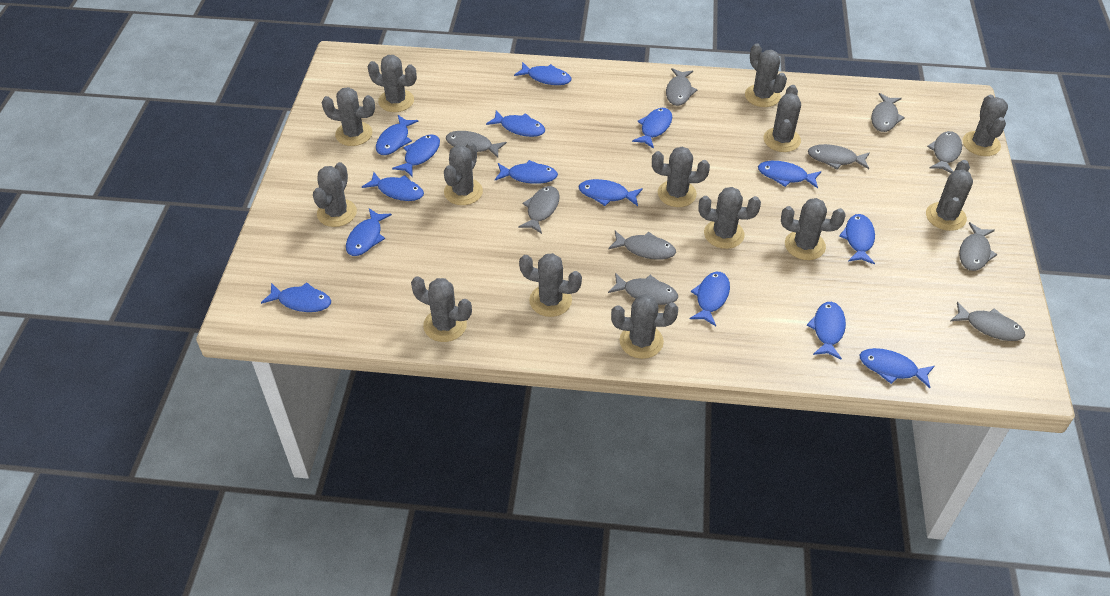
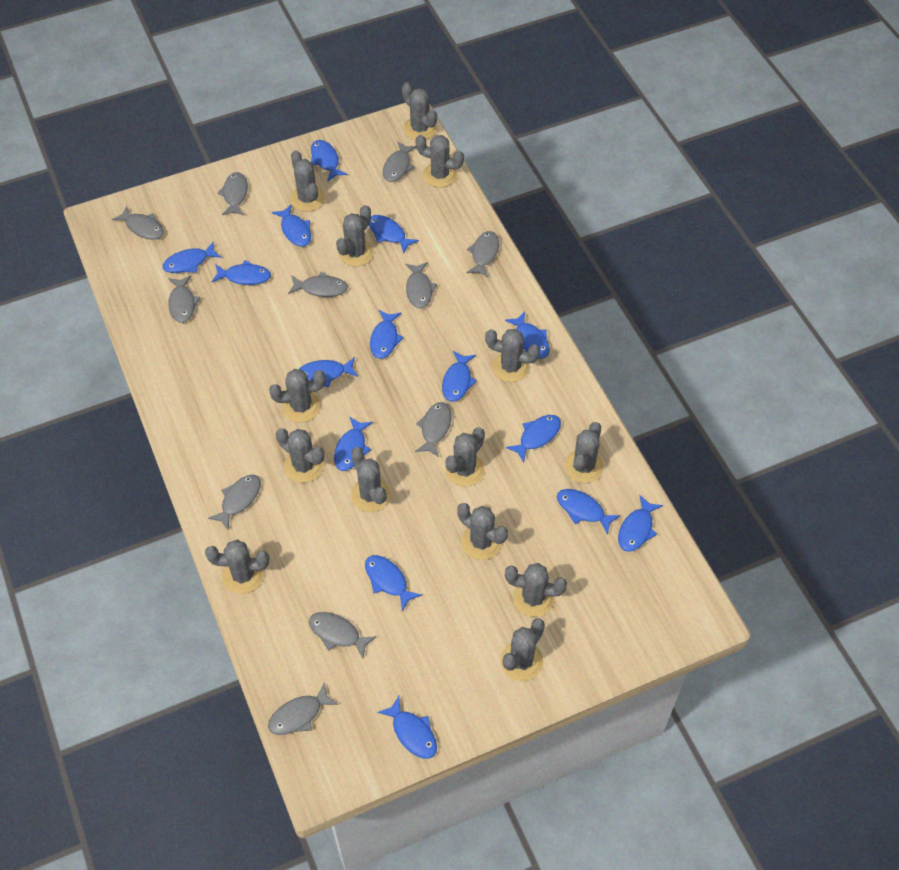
grey fish: [446,131,507,158] [518,186,560,234] [608,231,676,260] [608,273,678,305] [666,68,698,106] [808,144,870,169] [871,93,905,132] [927,131,962,173] [951,302,1025,341] [959,222,998,271] = 10 -> [112,206,164,240] [168,275,200,323] [208,475,261,531] [217,172,248,215] [268,683,338,735] [288,272,348,297] [309,612,376,658] [383,141,416,182] [405,262,437,308] [415,402,452,457] [466,231,499,278] = 11

